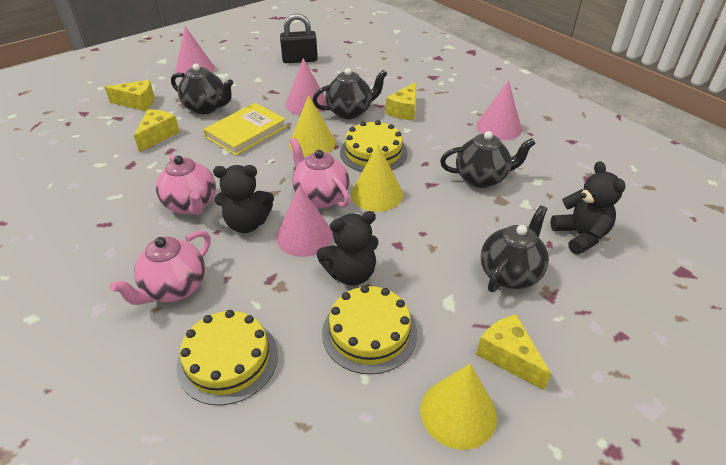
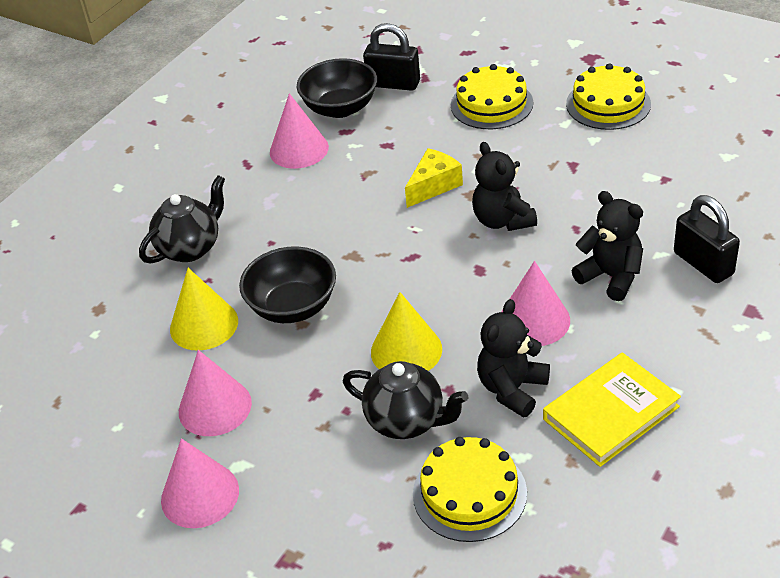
black bowl: none = 0 -> [239,246,336,323] [297,58,377,118] = 2
black padlock: [280,14,318,63] = 1 -> [363,23,420,91] [674,195,740,283] = 2
black teapot: [171,64,233,114] [312,68,388,119] [440,131,536,188] [481,205,549,292] = 4 -> [139,175,225,264] [343,361,468,439] = 2
pink teapot: [110,230,211,305] [156,154,216,215] [289,138,350,208] = 3 -> none = 0
yellow cheese: [105,80,155,111] [134,109,180,152] [386,82,416,121] [476,314,551,390] = 4 -> [405,148,463,208] = 1
yellow cone: [289,95,336,157] [351,145,403,212] [420,364,497,450] = 3 -> [170,268,238,350] [371,292,442,371] = 2

